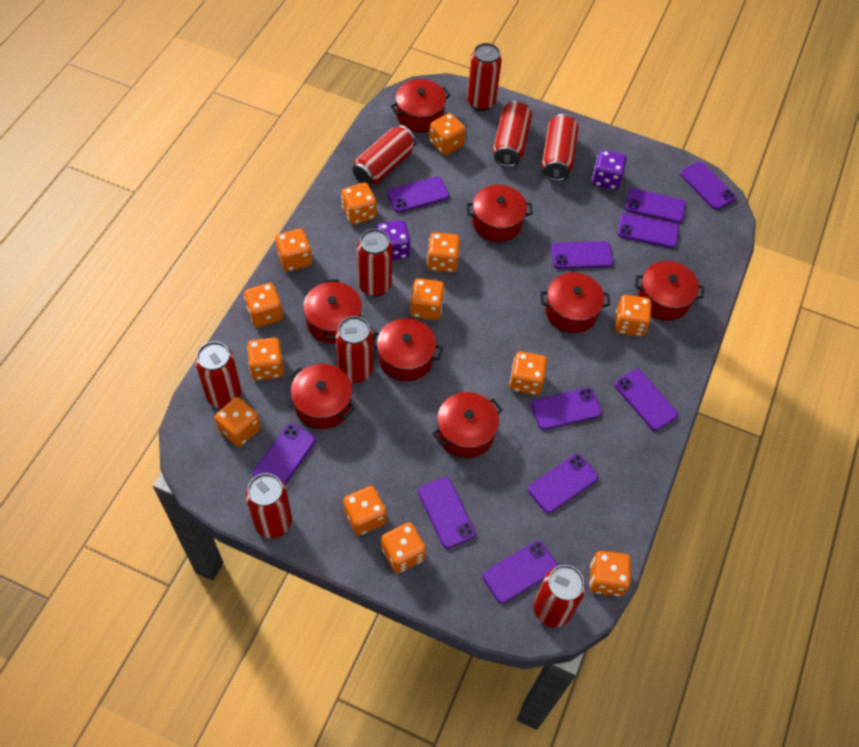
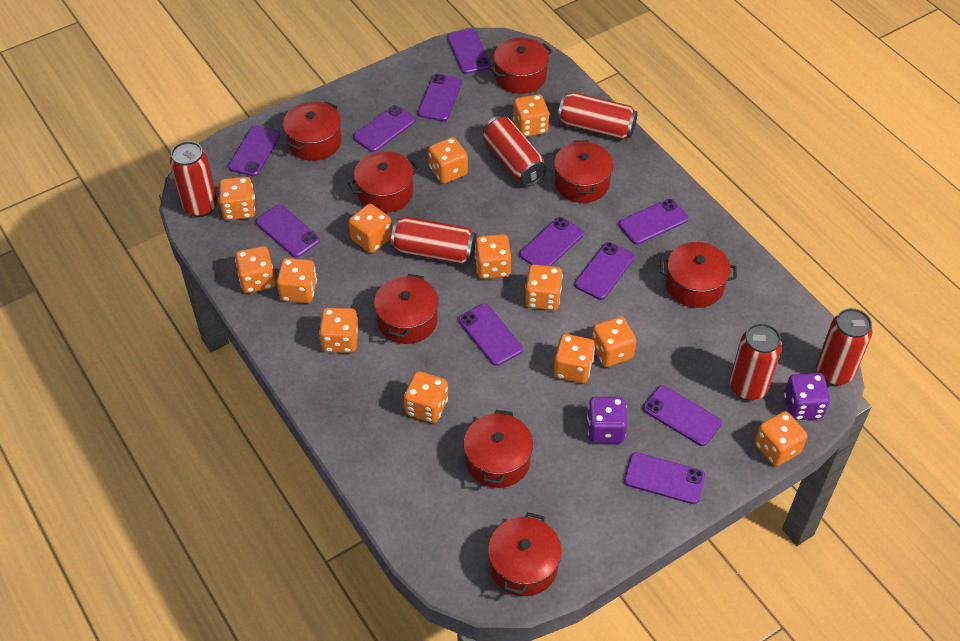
red can: [195,342,242,408] [245,473,292,538] [336,316,373,383] [352,125,416,186] [357,229,392,297] [467,43,502,111] [493,100,532,167] [534,565,585,628] [542,114,578,181] = 9 -> [170,141,217,217] [391,217,477,264] [483,116,547,186] [558,92,638,140] [730,323,782,400] [816,308,872,386] = 6

